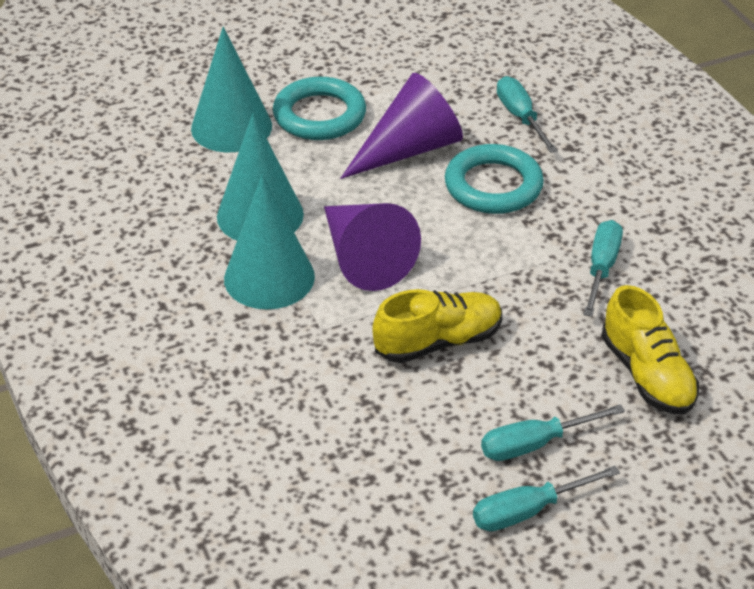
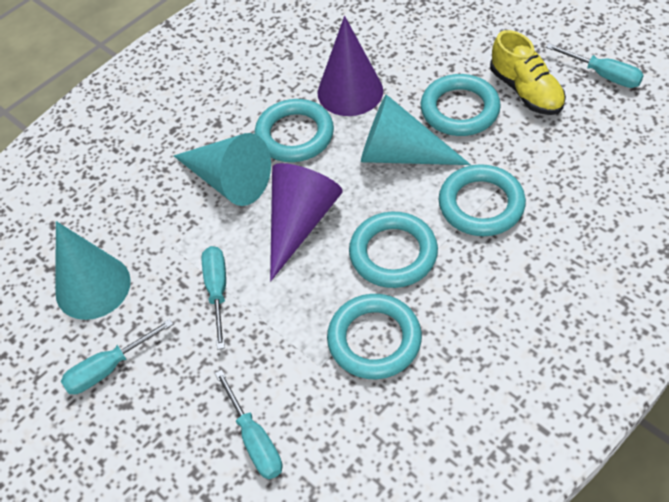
turquoise ring: [273,77,366,140] [445,144,544,214] = 2 -> [255,99,334,162] [327,294,422,379] [349,212,438,288] [421,74,501,136] [439,164,526,236] = 5
yellow shoe: [372,289,502,363] [601,285,699,414] = 2 -> [490,30,566,115] = 1

